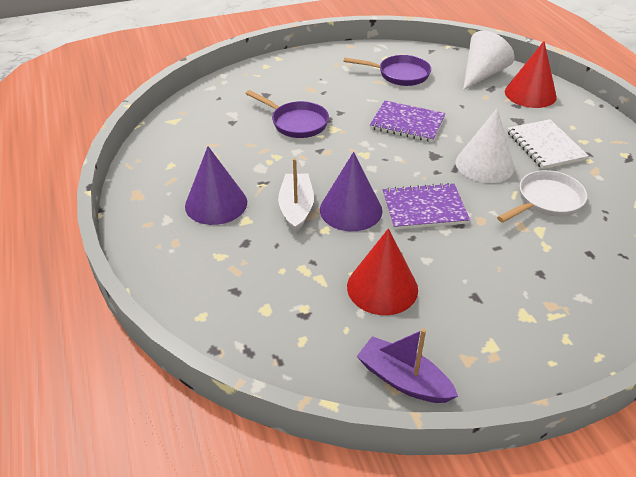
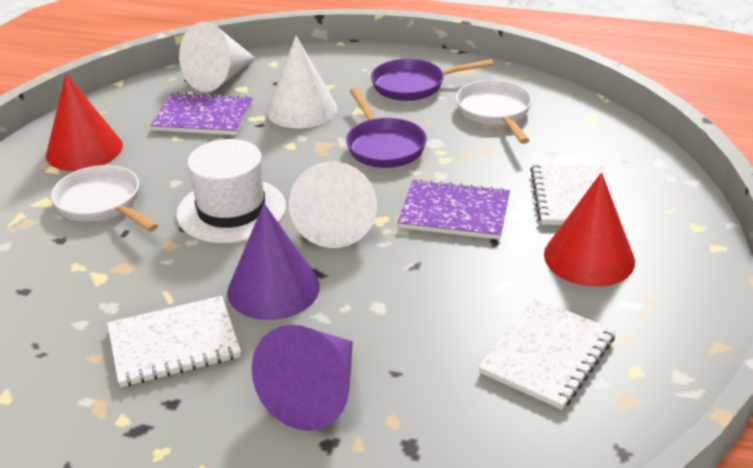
purple boat: [357,329,458,403] = 1 -> none = 0
white boat: [278,158,314,233] = 1 -> none = 0
white cone: [456,108,514,183] [463,31,515,90] = 2 -> [179,22,255,92] [266,36,338,128] [289,162,377,248] = 3
white hat: none = 0 -> [177,139,286,243] = 1
white notebook: [507,119,589,169] = 1 -> [107,296,241,387] [478,298,616,410] [530,163,619,225] = 3
white pan: [497,170,587,223] = 1 -> [51,165,158,232] [456,80,532,144] = 2

